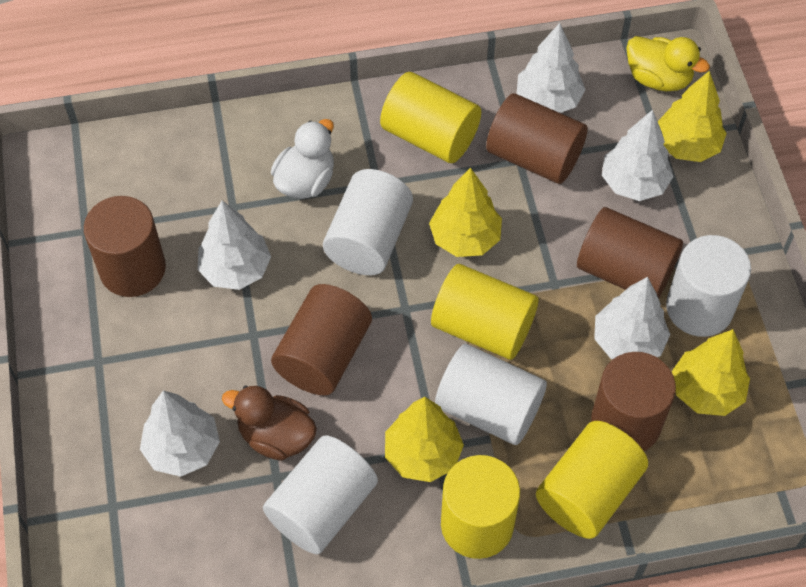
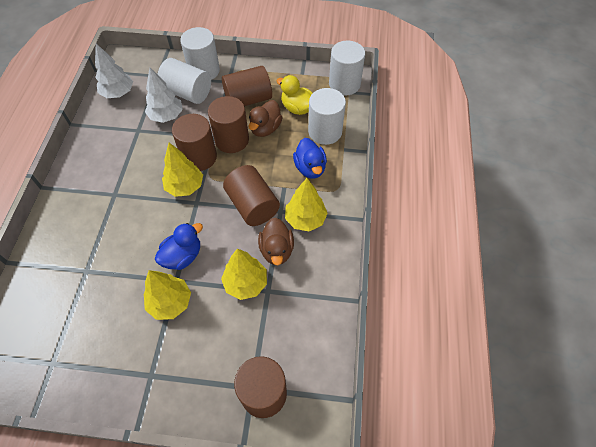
blue duck: none = 0 -> [155,223,203,270] [293,138,327,179] = 2
brown duck: [222,386,317,461] = 1 -> [249,100,283,137] [258,218,294,266] = 2
white duck: [271,119,334,199] = 1 -> none = 0
white tree: [140,390,220,477] [198,201,271,290] [517,23,585,113] [594,277,671,359] [602,110,674,201] = 5 -> [95,44,133,98] [145,67,183,123] = 2
yellow cylinder: [380,72,481,163] [431,264,538,360] [441,455,520,559] [536,421,648,539] = 4 -> none = 0

